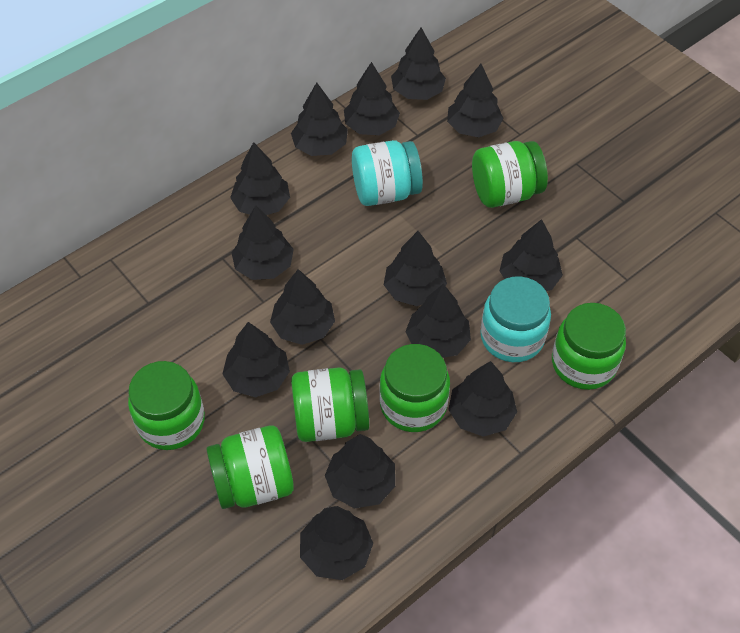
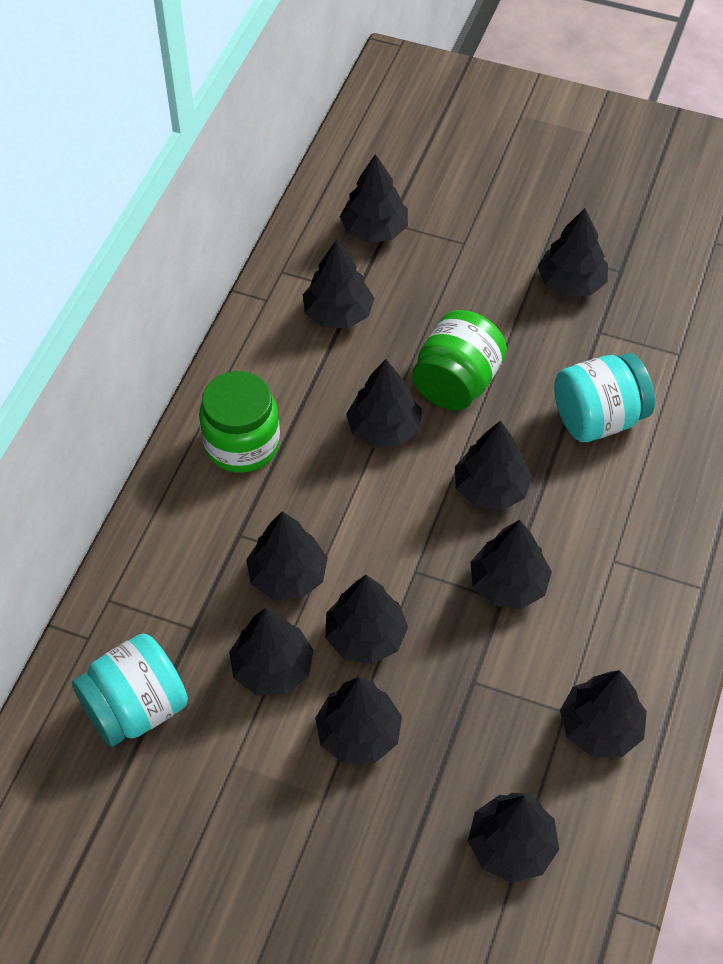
black tree: [223,322,290,398] [230,142,290,215] [231,205,294,280] [270,269,335,345] [291,82,348,156] [300,506,373,580] [325,434,395,508] [344,62,400,135] [384,231,447,306] [391,28,446,100] [405,284,471,358] [447,64,504,137] [448,361,517,437] [500,219,563,291] = 14 -> [229,608,314,695] [246,511,328,600] [303,240,374,328] [315,677,402,764] [325,575,408,664] [340,154,408,243] [346,359,422,448] [455,420,532,510] [468,793,559,883] [470,520,552,609] [538,208,608,297] [560,670,647,757] = 12
green jar: [128,361,205,450] [206,425,294,509] [291,367,369,442] [379,344,450,432] [472,141,548,208] [552,303,626,390] = 6 -> [199,371,280,473] [412,310,507,411] = 2

